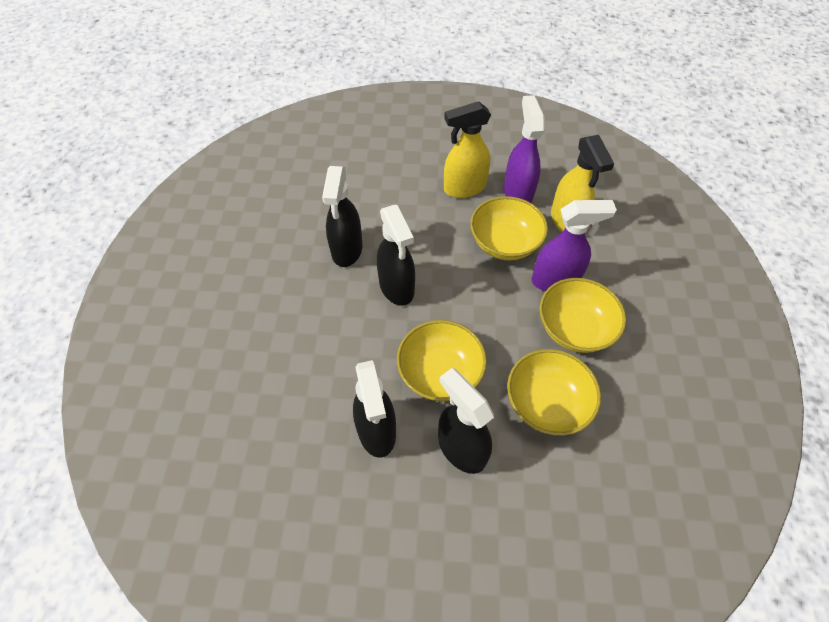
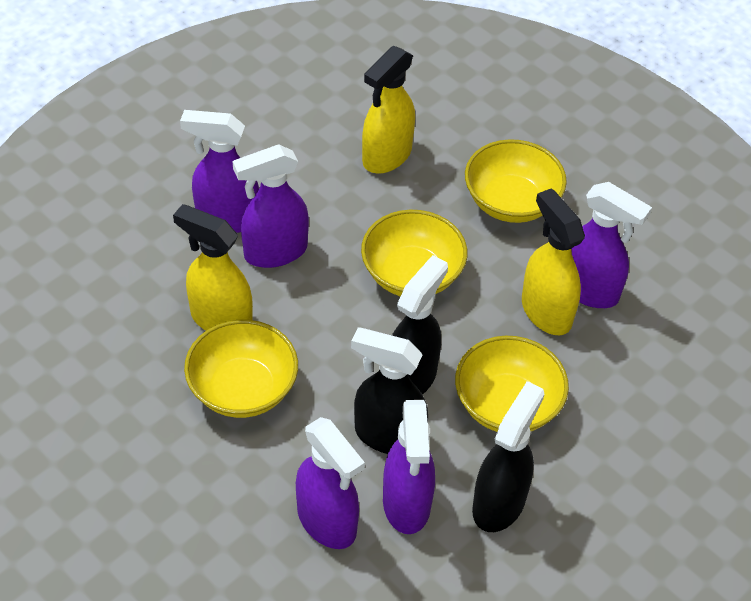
black spray bottle: [322,166,363,267] [353,360,396,458] [377,205,415,306] [438,368,494,474] = 4 -> [351,328,428,454] [392,255,448,395] [472,381,544,532] = 3
purple spray bottle: [504,95,545,203] [532,200,617,291] = 2 -> [180,110,259,233] [233,145,309,268] [296,417,365,549] [383,400,435,534] [572,182,652,308] = 5
yellow spray bottle: [444,101,491,198] [551,135,614,232] = 2 -> [173,204,253,331] [362,46,415,174] [522,188,585,335] = 3

